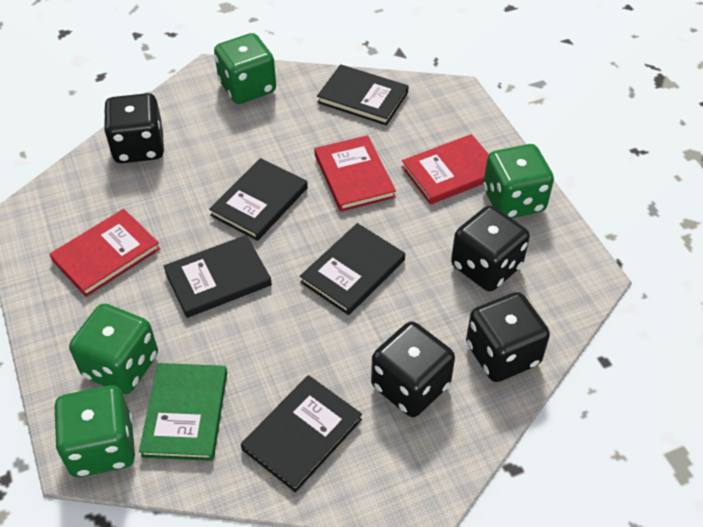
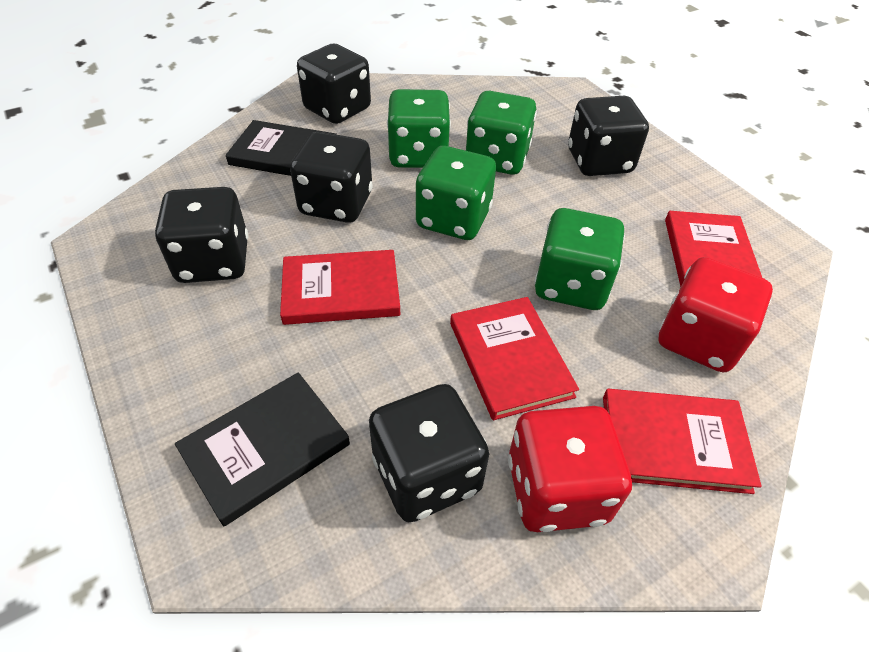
black book: [163,235,272,318] [209,158,308,241] [241,375,362,493] [300,223,405,315] [317,64,408,125] = 5 -> [175,372,350,526] [226,120,337,176] = 2
black dice: [104,93,164,163] [371,321,455,417] [451,205,530,291] [466,292,550,382] = 4 -> [155,187,248,283] [290,132,373,223] [297,44,371,124] [369,384,489,522] [568,96,649,176] = 5
green book: [139,363,227,461] = 1 -> none = 0
red book: [49,209,160,297] [314,135,396,212] [402,134,489,205] = 3 -> [280,250,400,325] [450,297,579,420] [603,389,762,494] [665,211,762,287] = 4
red dice: none = 0 -> [508,406,632,532] [658,257,773,372] = 2

